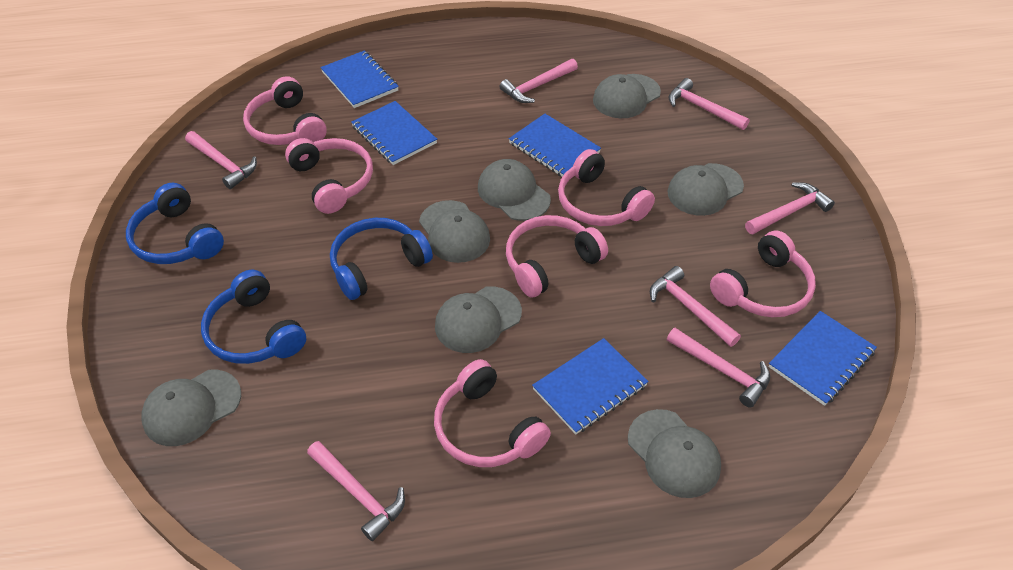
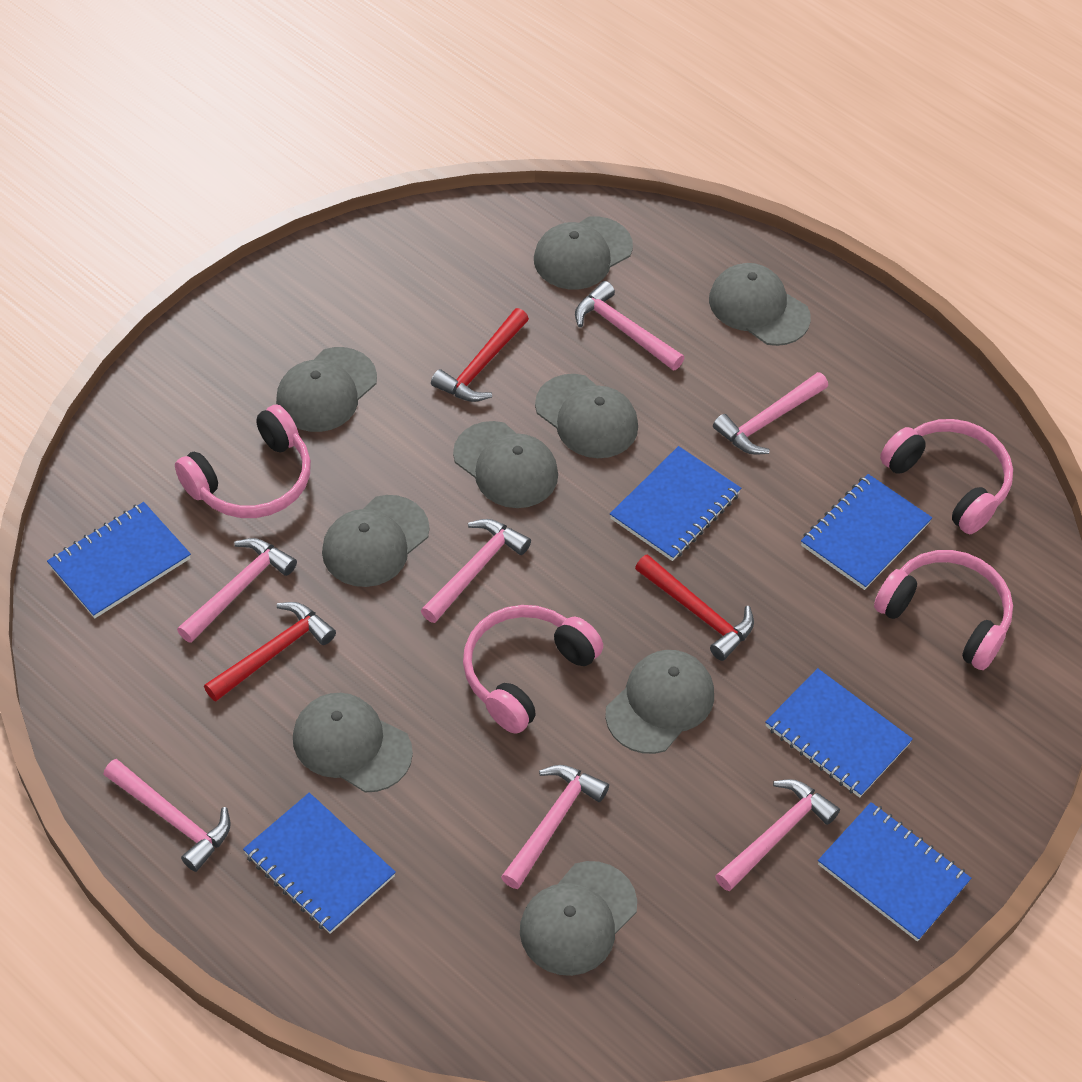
blue headphones: [126,183,224,264] [201,270,306,364] [330,218,433,300] = 3 -> none = 0
blue notebook: [321,50,399,108] [351,101,437,165] [509,114,601,177] [532,338,649,434] [768,311,877,406] = 5 -> [47,502,191,618] [243,793,396,934] [610,446,741,561] [765,668,913,798] [801,474,932,590] [818,802,971,941] = 6
grey cap: [141,370,241,446] [419,200,490,263] [435,286,522,353] [478,159,551,221] [593,74,661,118] [628,409,721,498] [667,163,744,216] = 7 -> [276,347,377,432] [293,693,413,792] [322,495,430,587] [453,421,558,508] [520,861,637,976] [534,216,633,289] [535,374,638,458] [605,650,714,754] [709,263,811,346] = 9
pink headphones: [243,76,327,145] [285,138,373,214] [434,359,551,467] [506,215,608,298] [558,149,655,226] [710,231,816,317] = 6 -> [175,405,311,518] [463,605,603,734] [874,550,1013,670] [880,419,1013,534] = 4
red hammer: none = 0 -> [204,602,336,701] [431,308,529,402] [635,554,754,661] = 3

